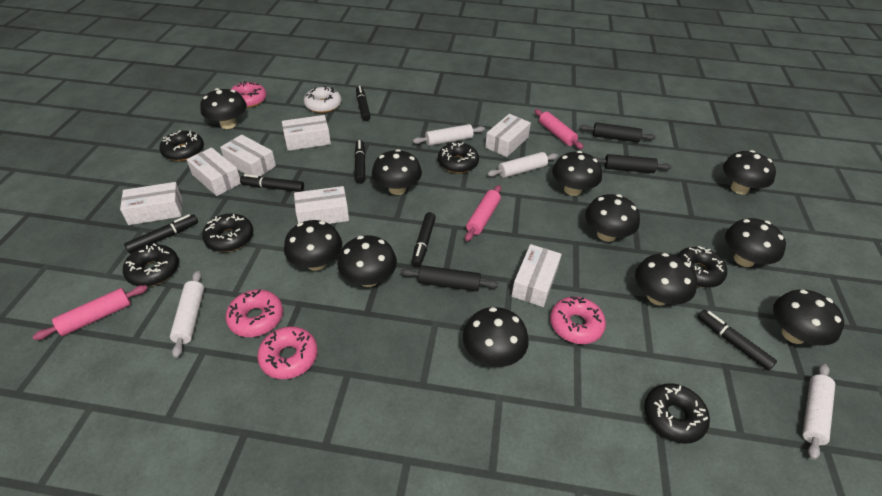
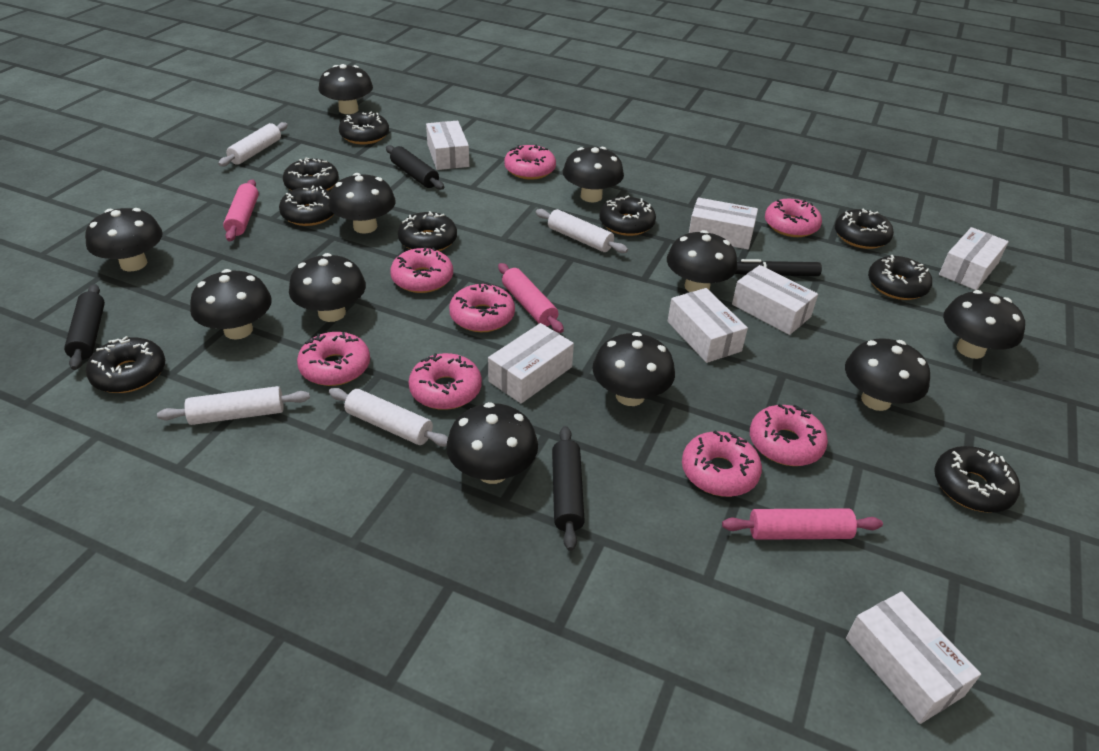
black donut: [123,243,179,287] [159,130,204,161] [202,214,253,252] [438,142,479,173] [644,383,710,444] [677,246,727,288] = 6 -> [86,336,165,393] [279,186,334,226] [283,157,339,191] [339,112,389,144] [398,211,457,251] [599,195,656,236] [835,209,894,249] [868,255,932,300] [934,446,1020,513] = 9
black marker: [124,214,198,254] [240,174,304,192] [355,140,366,184] [356,86,371,121] [411,212,436,267] [698,310,777,371] = 6 -> [735,259,822,276] = 1
pink donut: [226,290,283,337] [231,81,267,108] [257,326,318,379] [550,296,606,344] = 4 -> [297,332,370,386] [390,247,453,293] [409,353,482,410] [449,282,515,332] [504,145,556,180] [682,431,762,497] [750,404,828,466] [765,199,822,237] = 8
white donut: [304,86,341,113] = 1 -> none = 0

